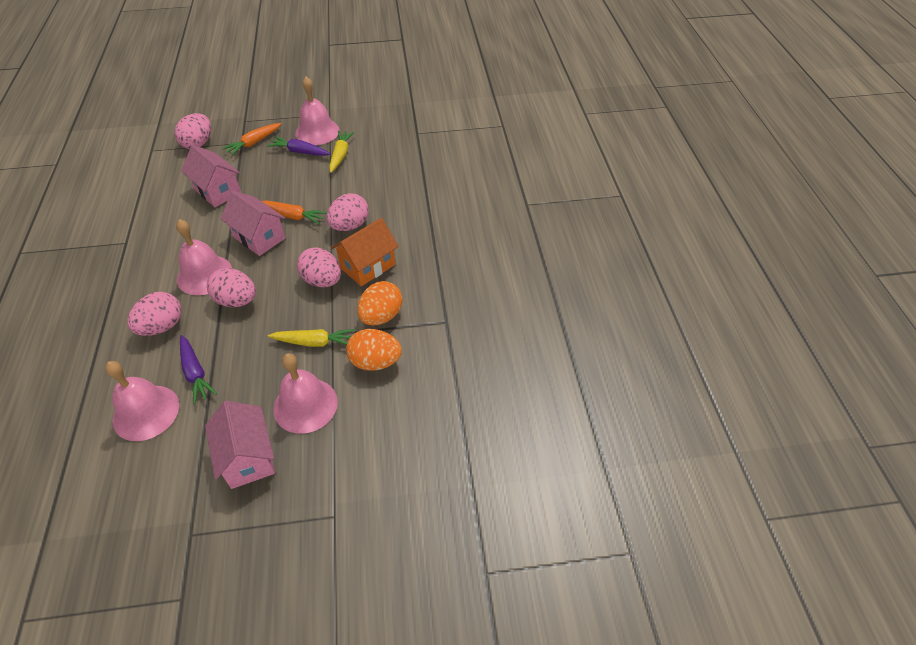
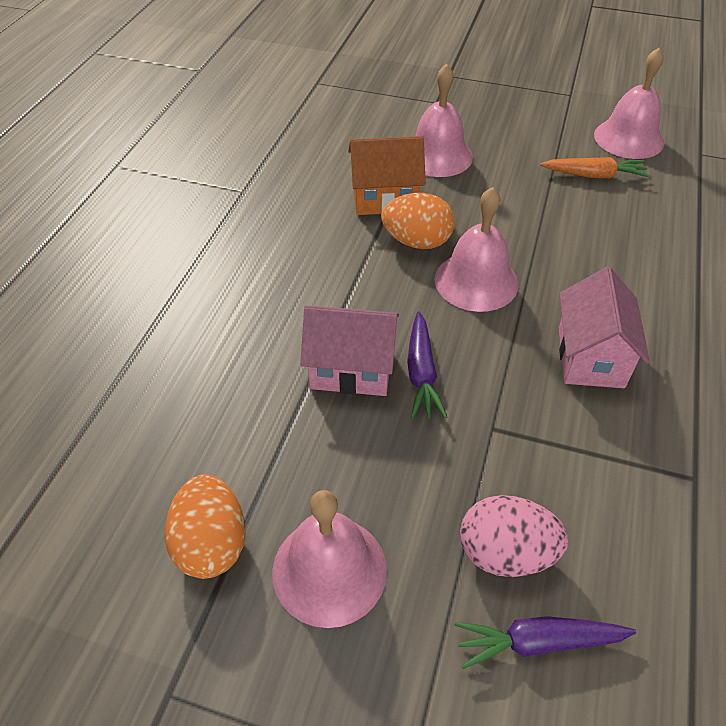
orange carrot: [222,123,281,156] [262,200,327,225] = 2 -> [540,157,650,178] = 1
pink egg: [127,292,182,336] [174,113,211,149] [207,268,256,307] [297,247,341,287] [326,193,369,231] = 5 -> [460,495,569,577] = 1
pink house: [181,145,241,207] [205,401,275,489] [221,191,285,256] = 3 -> [300,305,399,396] [559,267,650,388] = 2
yellow carrot: [268,329,355,347] [329,131,354,173] = 2 -> none = 0

